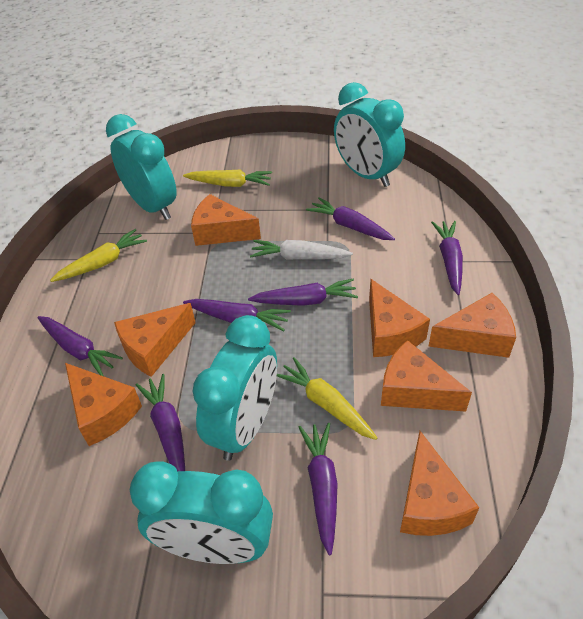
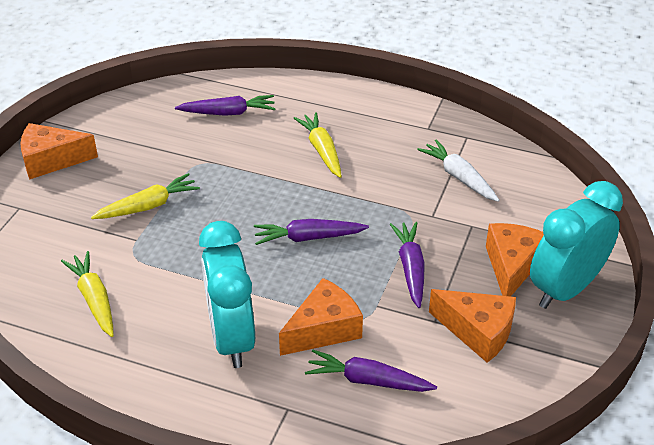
orange cheese: [65,363,142,446] [114,303,196,377] [191,194,261,246] [369,279,430,357] [381,340,472,412] [400,431,479,536] [428,293,516,358] = 7 -> [20,123,98,179] [279,278,363,356] [429,289,516,363] [486,223,544,297] = 4
purple carrot: [37,316,123,376] [136,374,185,471] [183,299,291,331] [248,279,358,306] [299,423,338,556] [306,197,395,240] [431,221,463,295] = 7 -> [175,95,275,116] [254,219,369,245] [305,350,437,392] [390,222,425,308] = 4
turquoise clock: [106,114,177,220] [130,461,273,564] [192,315,277,461] [334,82,405,187] = 4 -> [199,221,255,368] [530,181,623,309] = 2

